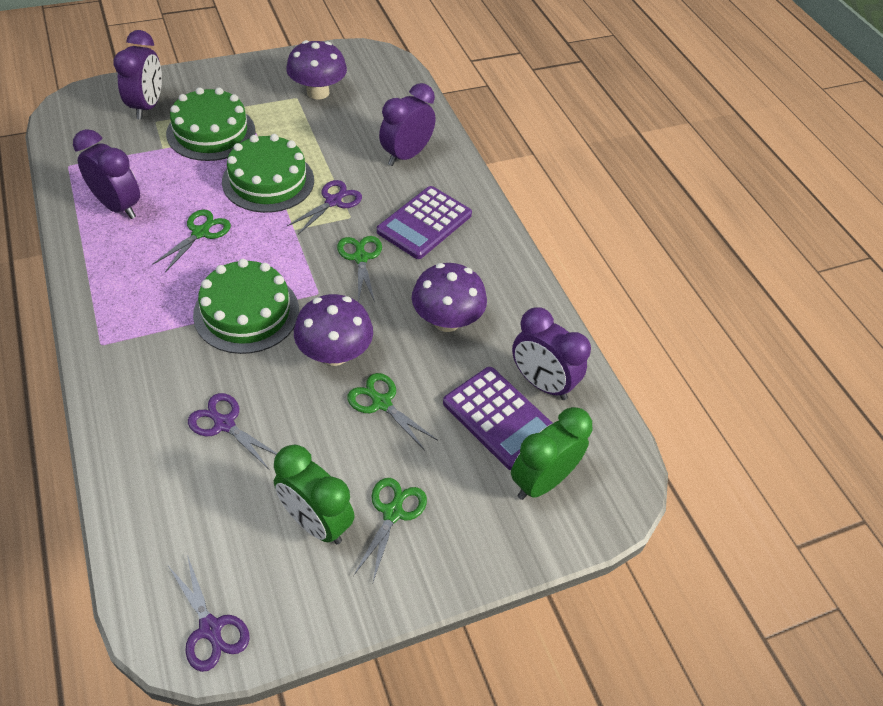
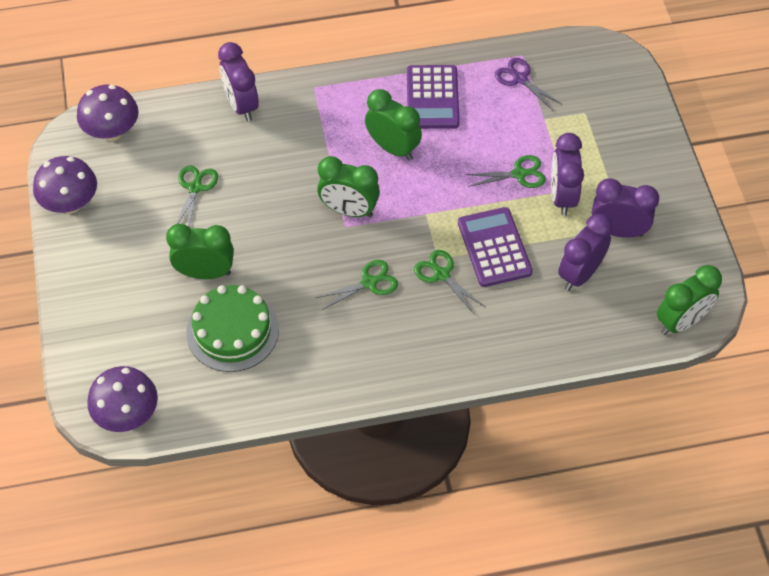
green cake: [166,87,256,161] [193,259,299,354] [222,134,314,213] = 3 -> [186,285,279,372] = 1
green clock: [274,444,354,544] [511,407,592,500] = 2 -> [166,224,234,279] [317,156,380,217] [365,89,422,160] [657,265,722,335] = 4
purple scissors: [168,555,250,672] [188,393,277,469] [287,180,362,235] = 3 -> [495,58,562,111] = 1

